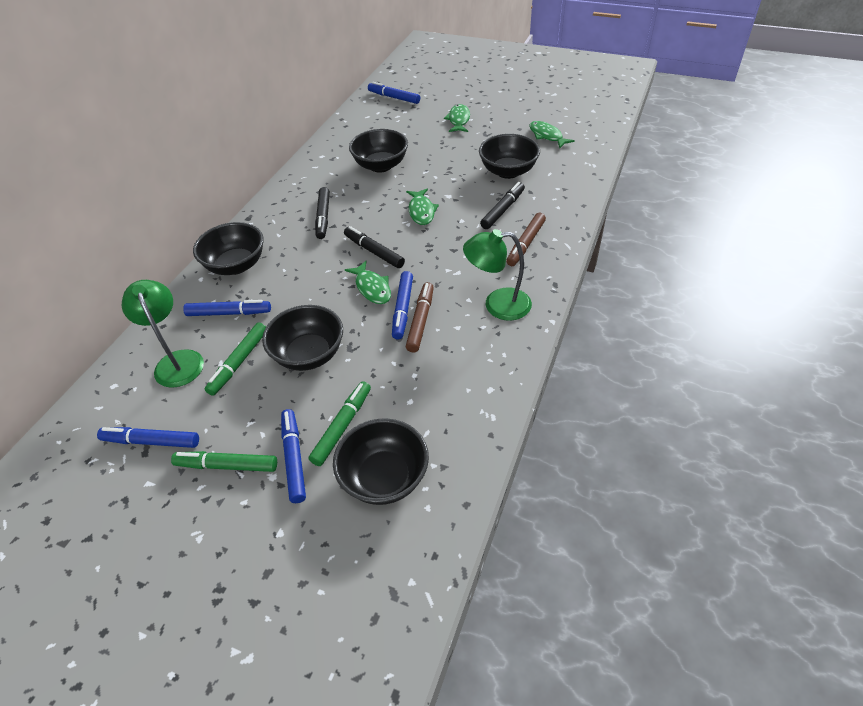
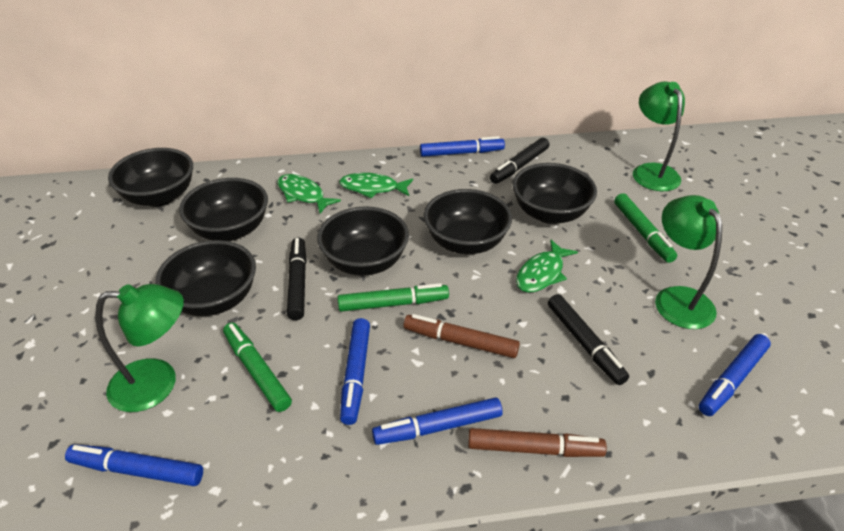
black bowl: [193,222,264,275] [262,305,343,371] [333,418,429,505] [349,129,408,173] [479,134,540,179] = 5 -> [108,148,193,207] [156,240,256,316] [179,178,268,241] [317,207,409,276] [424,189,512,254] [513,163,597,224] = 6
green fish: [345,261,391,304] [406,188,439,225] [444,104,470,132] [529,121,575,148] = 4 -> [277,174,341,214] [339,173,413,198] [516,240,578,293] = 3
green lamp: [122,280,204,388] [463,229,532,321] = 2 -> [95,284,184,412] [633,82,685,191] [655,195,722,329] = 3

